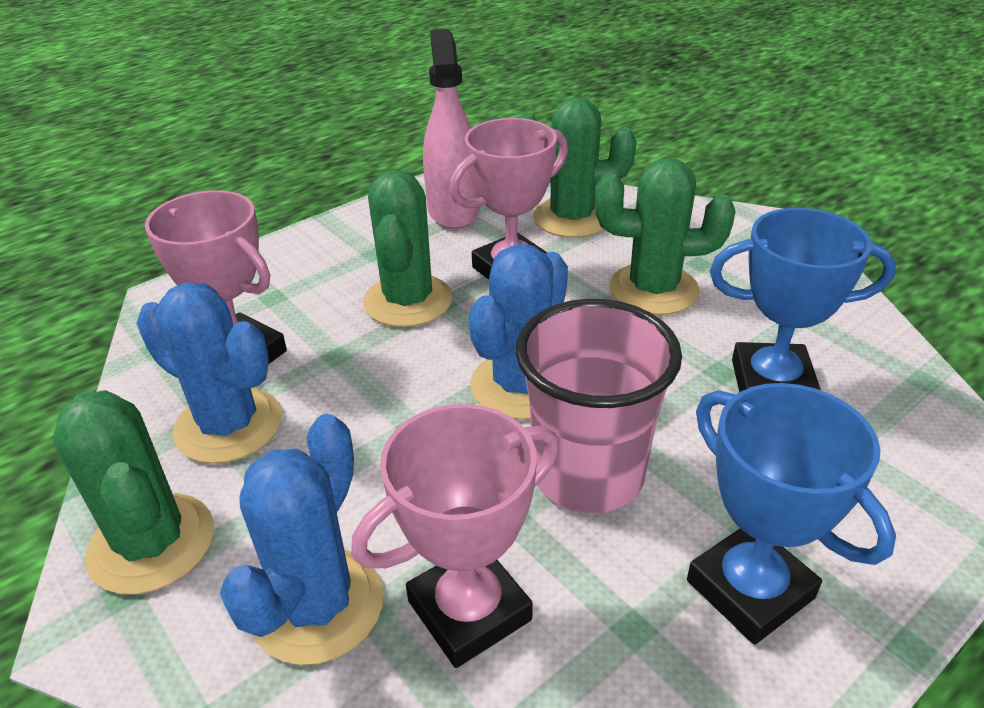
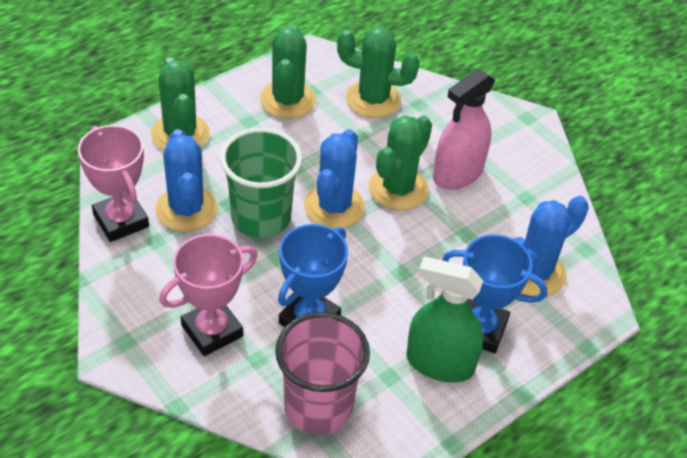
green cup: none = 0 -> [220,128,302,238] = 1
green spray bottle: none = 0 -> [406,257,484,382] = 1
pink trophy: [145,190,287,364] [351,404,559,668] [450,118,568,280] = 3 -> [78,125,149,242] [159,234,258,356] = 2

